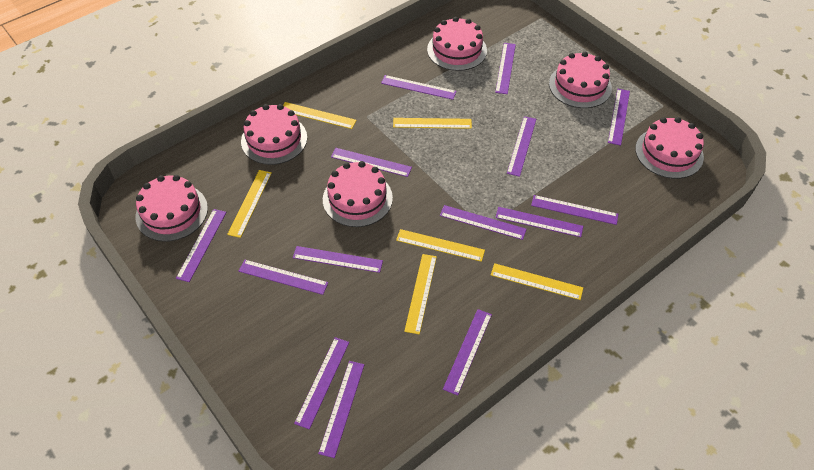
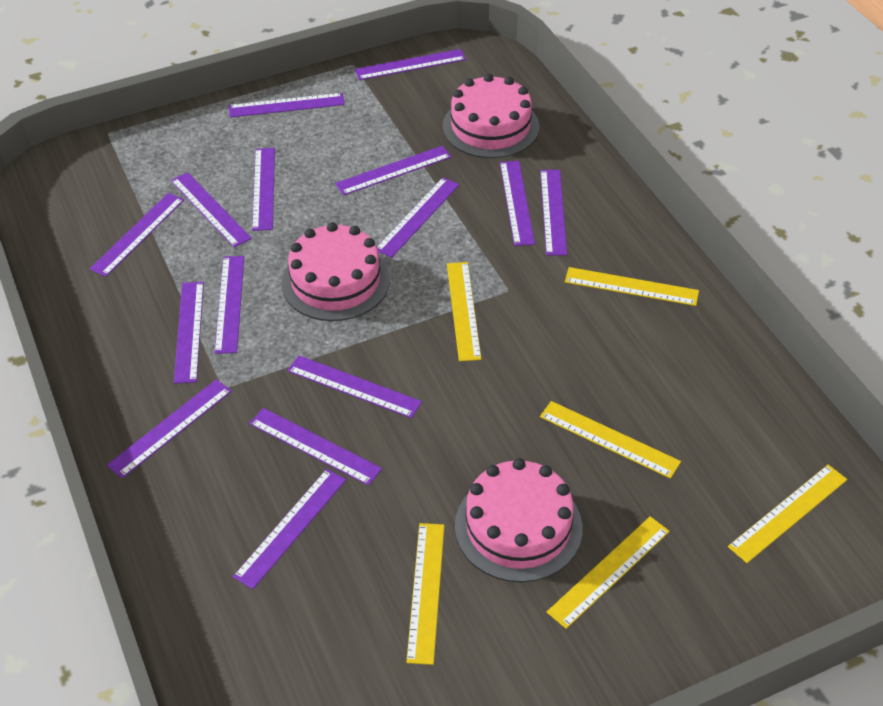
pink cake: [135,175,208,242] [241,104,307,165] [323,161,393,227] [427,17,487,71] [549,52,612,108] [635,117,704,179] = 6 -> [282,222,390,321] [443,74,539,158] [455,458,583,583] = 3
purple ruler: [176,209,226,282] [239,260,328,295] [293,246,383,273] [294,337,349,429] [318,361,364,458] [331,148,412,177] [381,75,457,100] [440,205,527,240] [443,309,492,395] [495,43,516,94] [495,207,583,237] [507,116,536,177] [531,195,618,225] [608,89,630,146] = 14 -> [90,193,184,277] [107,379,232,478] [171,172,252,247] [174,282,204,384] [214,256,244,354] [229,93,345,118] [233,469,346,589] [249,408,382,486] [252,148,275,231] [287,355,422,418] [335,146,452,196] [355,49,466,80] [377,177,459,258] [500,161,535,246] [540,170,567,256] = 15

